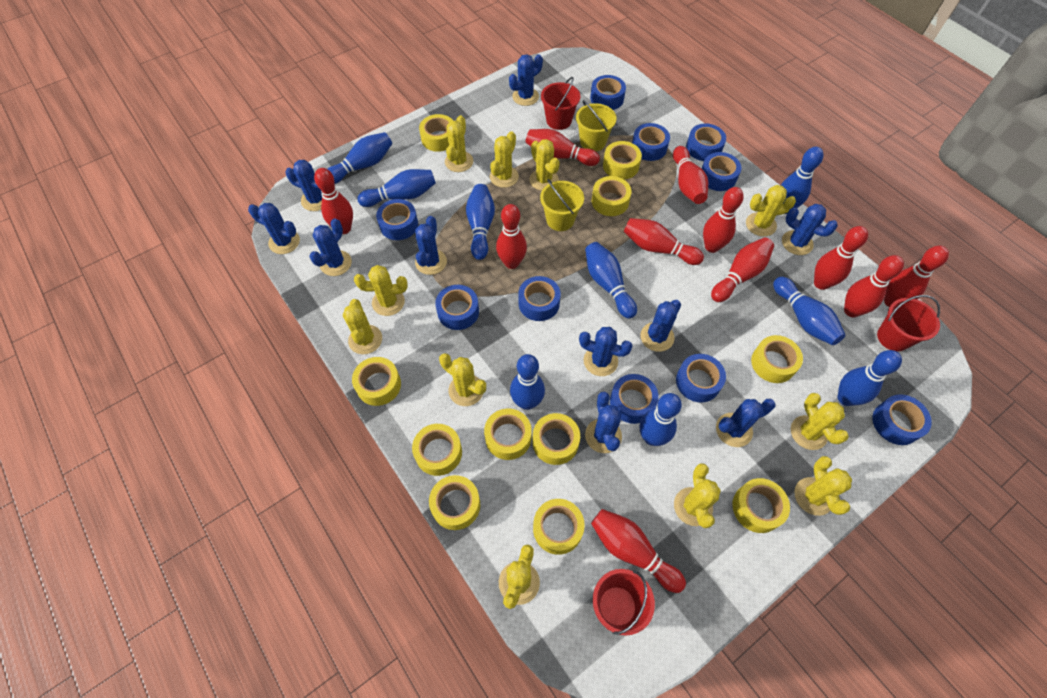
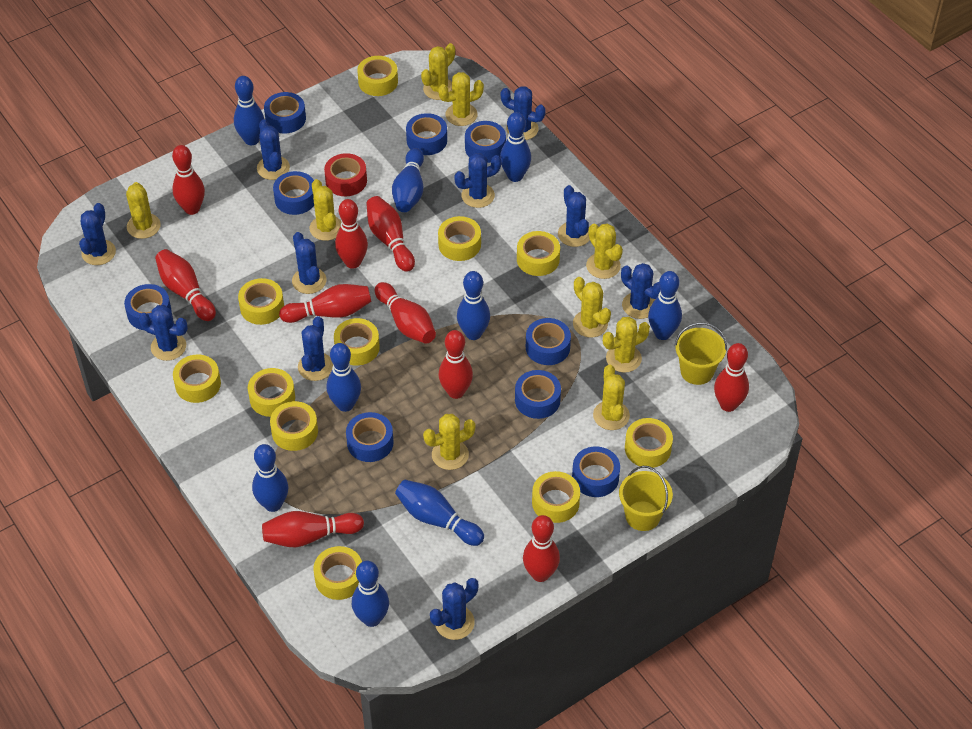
blue tape: [376,199,418,240] [435,285,479,330] [518,276,561,321] [590,75,626,110] [610,374,659,424] [632,123,670,161] [676,354,726,403] [686,123,726,161] [702,152,741,191] [873,394,932,445] = 10 -> [124,284,172,330] [264,92,306,133] [273,171,314,215] [346,412,394,462] [406,113,447,155] [465,121,506,163] [515,370,561,419] [526,318,571,365] [572,446,620,497] = 9
red bowling pin: [314,168,353,234] [496,204,527,269] [525,129,600,166] [591,509,686,593] [624,218,704,265] [673,146,708,204] [703,187,744,253] [711,238,774,302] [814,226,868,290] [844,255,904,317] [884,246,949,307] = 11 -> [155,249,216,321] [172,145,205,215] [262,511,364,548] [279,284,372,323] [335,199,368,269] [366,196,415,272] [375,282,436,344] [438,330,473,399] [523,515,560,582] [714,343,749,412] = 10
red bucket: [541,77,580,130] [593,569,655,636] [877,295,940,352] = 3 -> none = 0
red tape: none = 0 -> [324,153,367,196] = 1
yellow cactus: [343,299,382,354] [354,265,408,316] [439,353,486,406] [445,115,473,172] [490,131,519,188] [499,544,540,609] [529,139,560,191] [674,463,721,528] [746,185,796,236] [791,393,849,450] [794,456,852,516] = 11 -> [126,182,161,239] [309,179,342,241] [421,43,455,100] [423,414,475,470] [438,72,484,126] [573,277,611,337] [586,224,623,279] [593,365,630,430] [603,317,650,372] = 9

